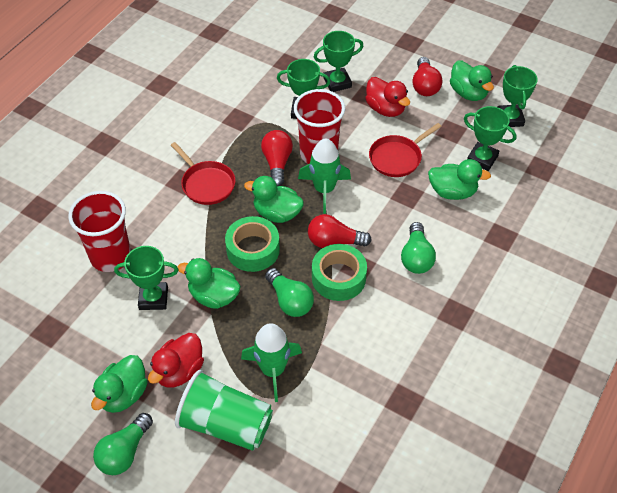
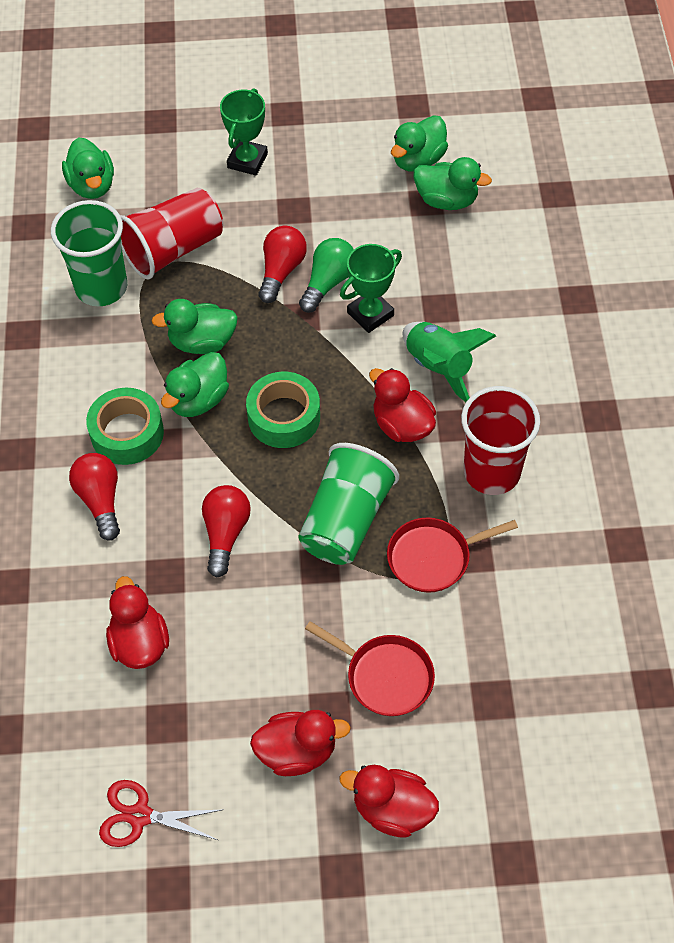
green cup: [175,370,273,451] = 1 -> [51,200,127,306] [298,443,399,565] = 2
green light bulb: [93,413,153,475] [265,268,314,317] [401,222,436,274] = 3 -> [299,238,354,313] = 1
green rocket: [241,323,302,402] [298,138,351,214] = 2 -> [403,322,496,402] = 1
green trophy: [114,246,179,310] [277,59,331,119] [314,31,363,92] [464,106,516,171] [497,65,538,127] = 5 -> [220,88,268,176] [340,244,402,333] = 2
red duck: [148,333,204,388] [365,77,410,117] = 2 -> [106,576,169,669] [250,710,351,776] [340,765,439,838] [369,368,436,442] = 4
red scissors: none = 0 -> [99,780,221,847] = 1

